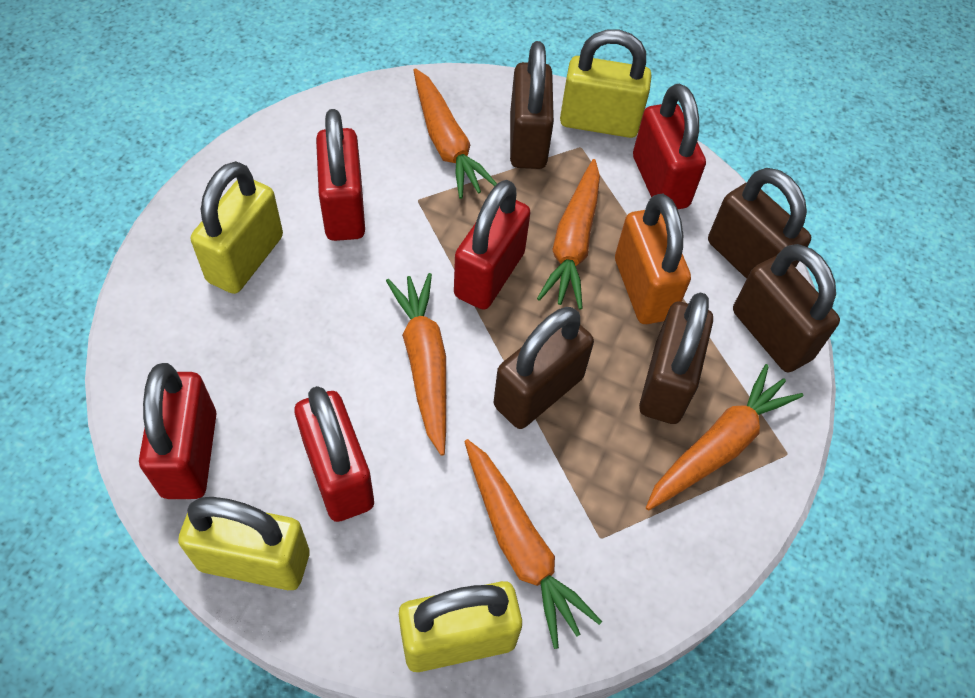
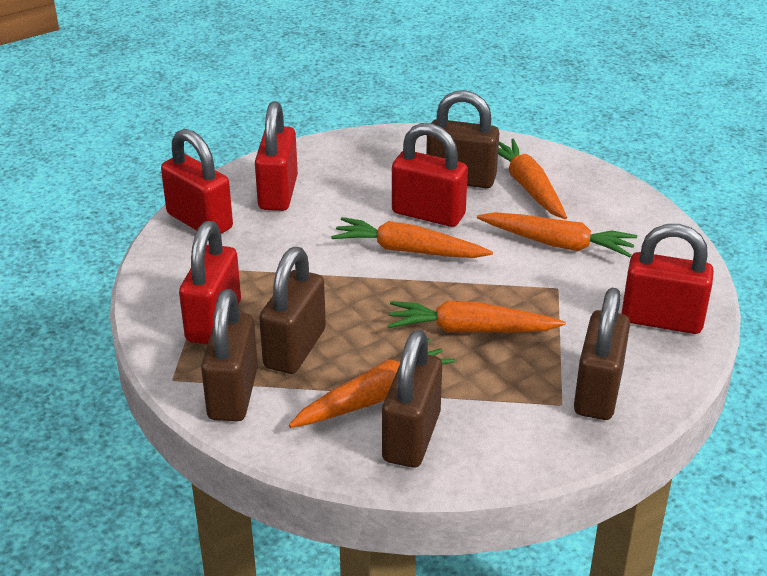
orange padlock: [615,193,691,324] = 1 -> none = 0
yellow padlock: [178,497,309,590] [191,161,283,294] [399,581,522,672] [560,29,652,138] = 4 -> none = 0

